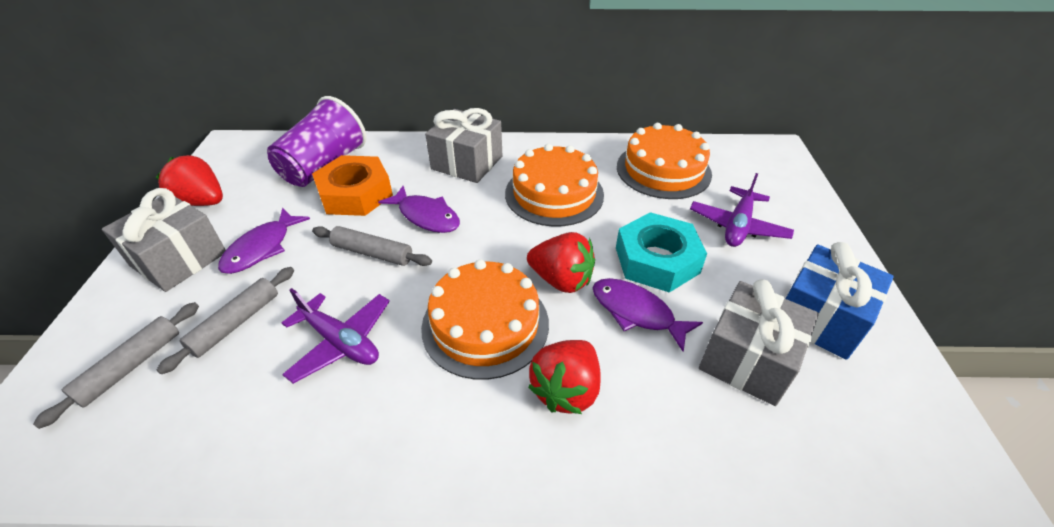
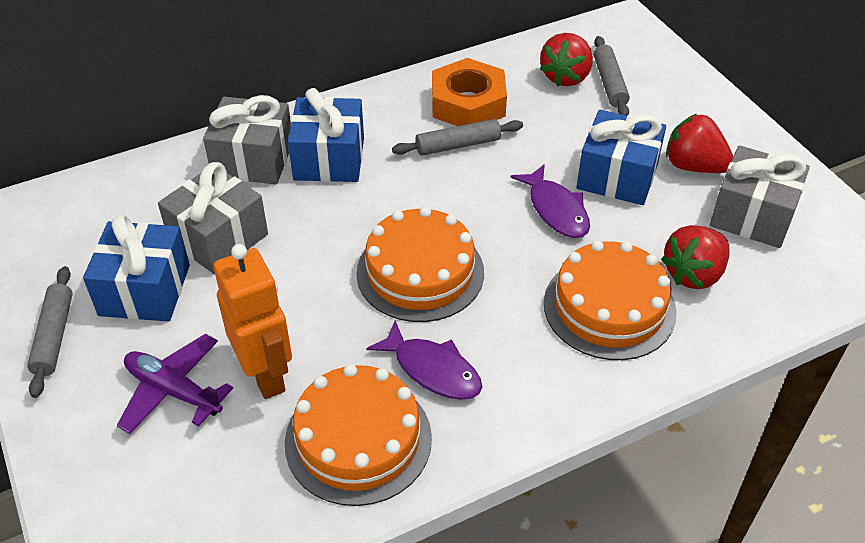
blue gift: [785,242,894,360] = 1 -> [83,214,190,322] [288,88,364,182] [577,110,666,205] = 3
orange robot: none = 0 -> [214,244,292,399] = 1
purple cup: [267,96,367,187] = 1 -> none = 0
purple fish: [218,208,310,274] [378,186,460,233] [593,278,703,351] = 3 -> [366,320,482,400] [510,164,590,238] = 2
purple plane: [282,288,390,384] [690,173,794,247] = 2 -> [117,334,233,434] = 1
turquoise nut: [616,212,707,293] = 1 -> none = 0

